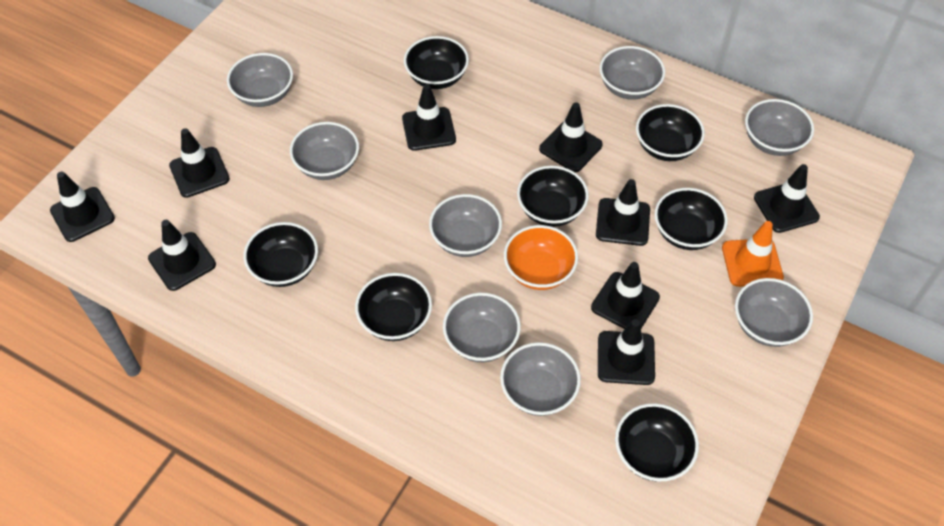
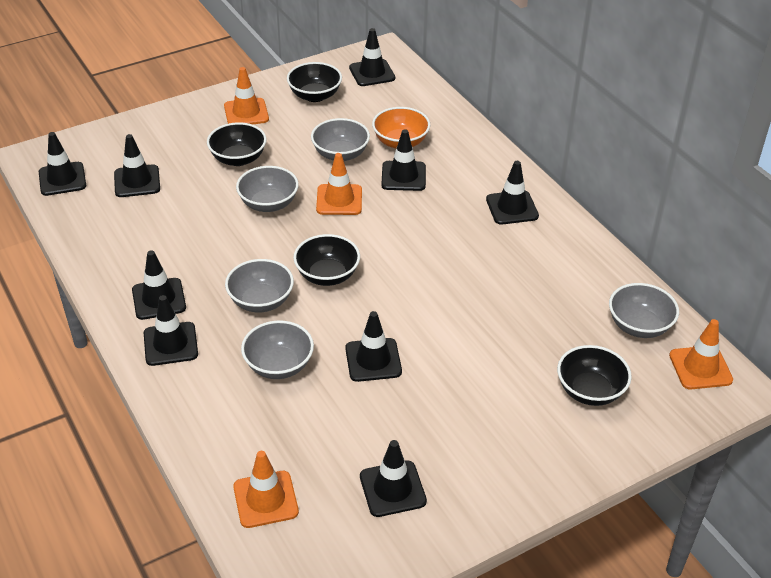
black bowl: [243,222,318,287] [355,273,432,341] [404,36,469,89] [517,166,589,227] [615,403,699,482] [636,104,705,161] [654,188,728,250] = 7 -> [207,122,267,166] [287,62,342,102] [293,234,360,286] [557,345,632,406] = 4
grey bowl: [227,53,293,107] [290,122,359,180] [429,194,502,257] [443,293,521,362] [500,342,581,416] [599,46,665,100] [735,278,813,347] [745,99,814,156] = 8 -> [225,259,294,312] [236,166,299,212] [241,320,314,379] [311,118,370,161] [609,283,679,338] = 5
orange traffic cone: [722,221,784,287] = 1 -> [224,67,269,125] [233,451,299,528] [316,153,362,215] [669,319,733,389] = 4

